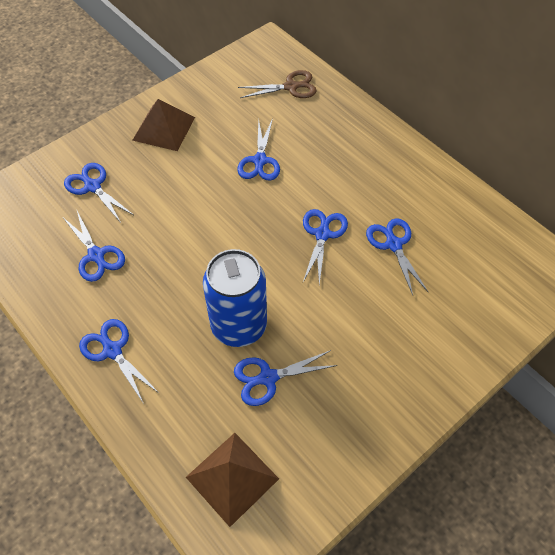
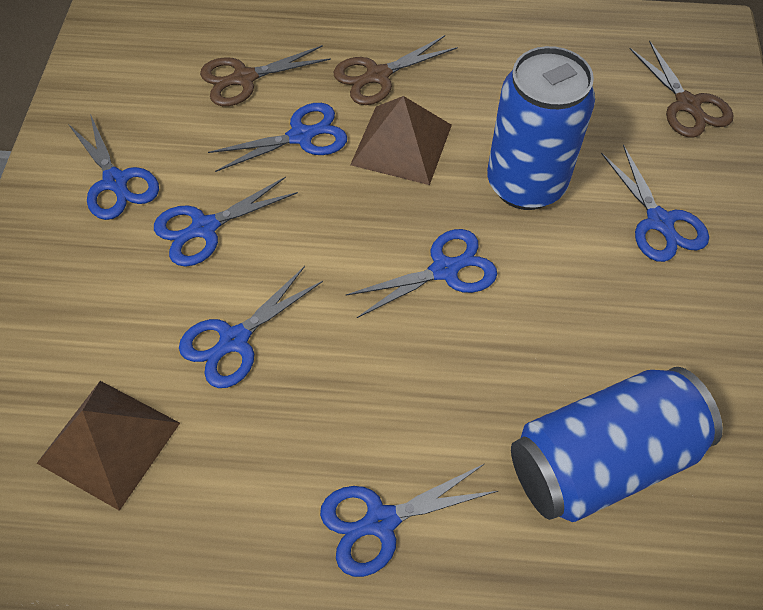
blue can: [203,249,267,347] = 1 -> [487,46,595,210] [511,367,723,522] = 2
brown scissors: [238,70,317,98] = 1 -> [200,45,331,106] [333,35,458,105] [630,40,734,137] = 3

